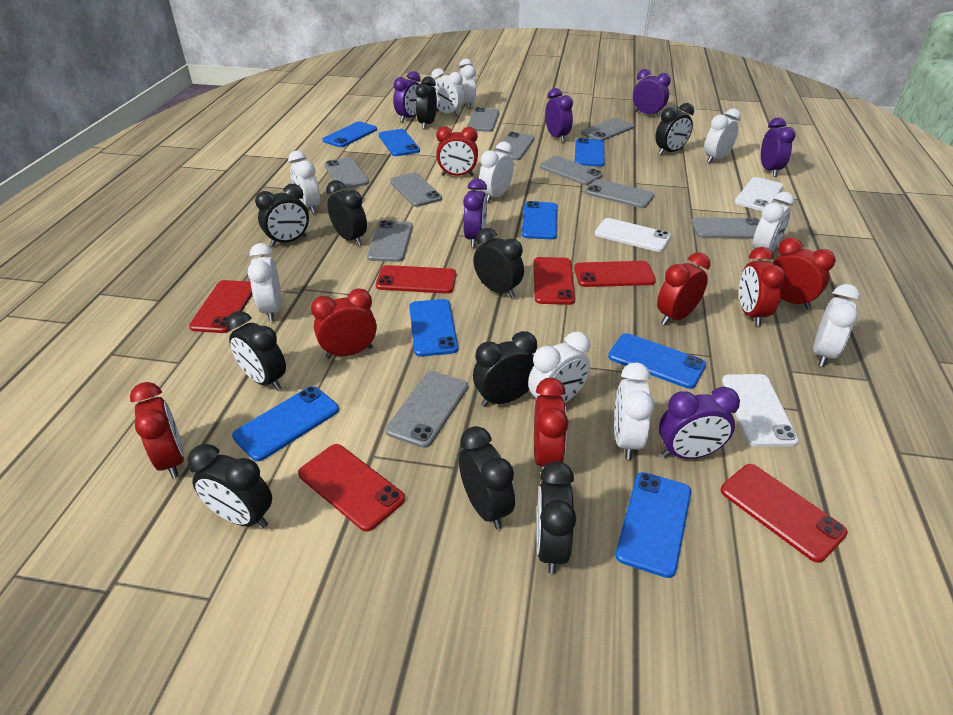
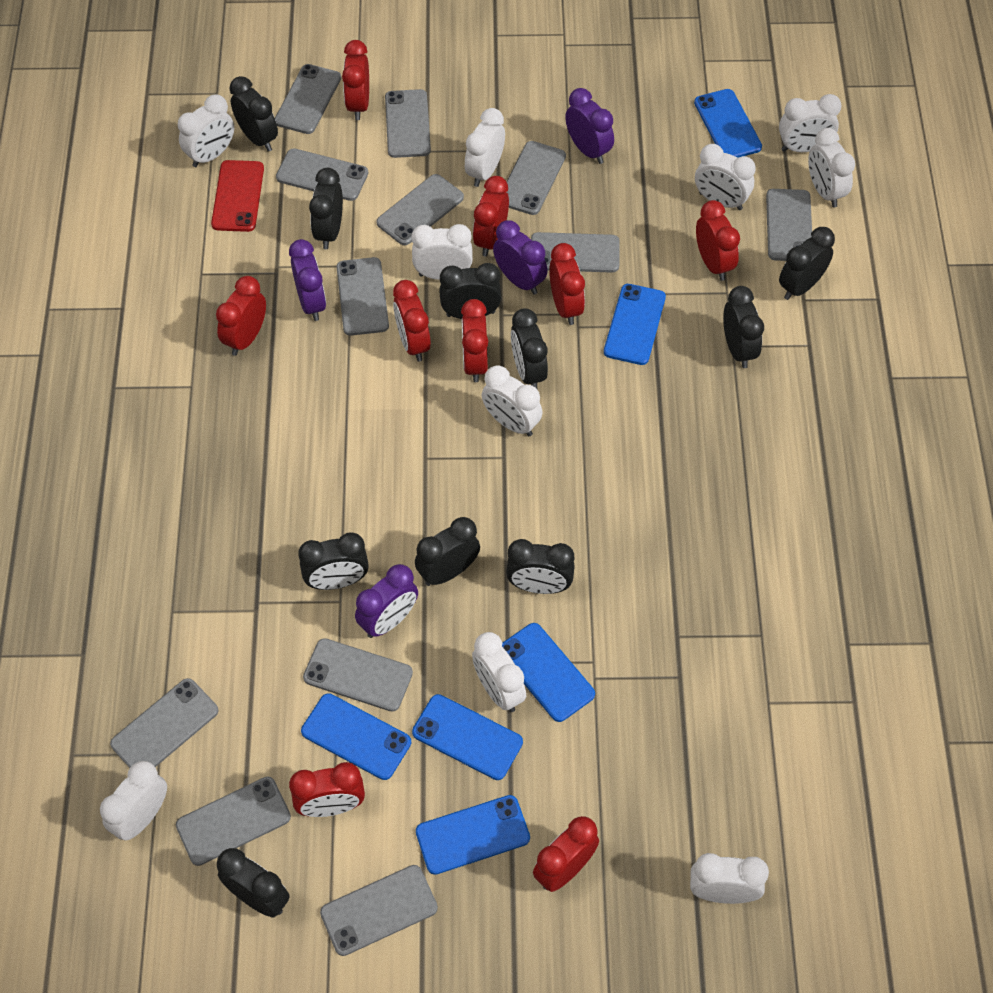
blue phone: [232,386,339,461] [323,122,377,147] [379,129,420,156] [409,299,458,357] [522,201,558,239] [575,138,605,167] [608,333,706,389] [615,472,691,578] = 8 -> [301,693,411,780] [412,694,523,780] [416,795,530,875] [502,623,595,722] [604,284,666,365] [694,89,762,158] = 6
grey phone: [325,157,369,189] [367,220,413,262] [386,371,468,448] [390,173,442,207] [467,107,499,132] [494,132,534,160] [540,156,603,185] [581,118,634,141] [585,179,654,208] [691,218,760,239] = 10 -> [110,678,218,768] [176,777,291,866] [275,64,341,134] [276,148,368,201] [303,638,413,712] [320,865,438,956] [337,257,389,336] [376,174,464,245] [385,89,431,158] [506,141,566,215] [531,232,620,273] [766,189,812,261] = 12
purple clock: [393,71,421,122] [463,178,487,247] [545,88,573,142] [633,69,671,117] [659,387,740,459] [761,117,796,177] = 6 -> [289,239,326,321] [355,564,418,638] [493,220,548,295] [565,88,614,164] = 4
red clock: [130,382,184,478] [311,289,377,359] [436,126,478,176] [534,378,568,467] [657,252,710,325] [739,247,786,326] [773,237,836,309] = 7 -> [216,276,266,356] [289,762,365,817] [342,40,369,120] [393,280,431,362] [461,299,488,382] [473,176,509,257] [533,816,599,892] [549,243,585,325] [696,200,740,281] = 9
red phone: [189,280,252,333] [298,444,405,532] [376,265,456,294] [533,257,575,305] [574,261,656,287] [721,464,848,563] = 6 -> [211,160,264,232] = 1
white phone: [595,218,671,252] [722,374,799,447] [734,177,784,211] = 3 -> none = 0

